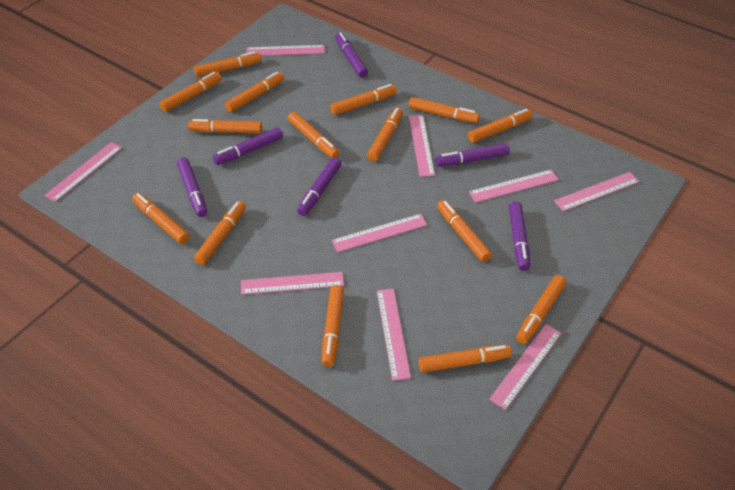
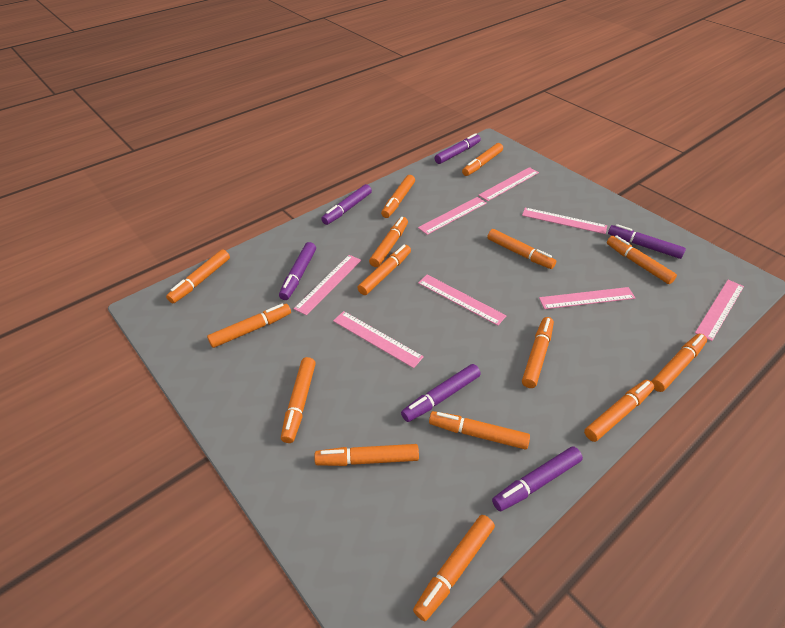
pink ruler: [44,142,122,202] [241,272,344,295] [246,45,325,56] [332,214,427,252] [377,289,411,381] [409,115,435,177] [469,169,559,203] [489,324,562,410] [554,172,639,211] = 9 -> [294,255,361,315] [333,311,424,368] [418,197,487,235] [418,274,507,326] [478,167,539,201] [522,208,607,234] [539,287,635,309] [695,280,744,341] = 8

